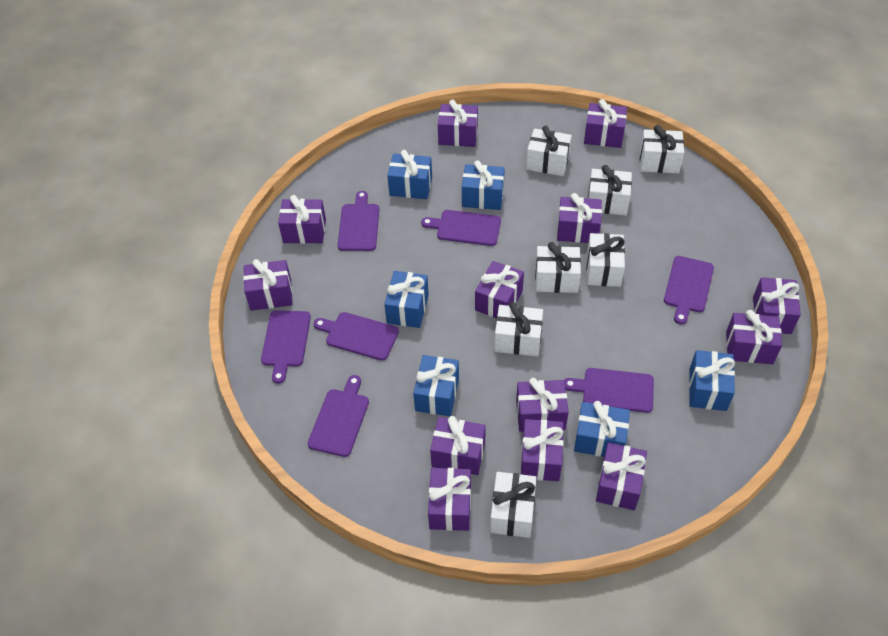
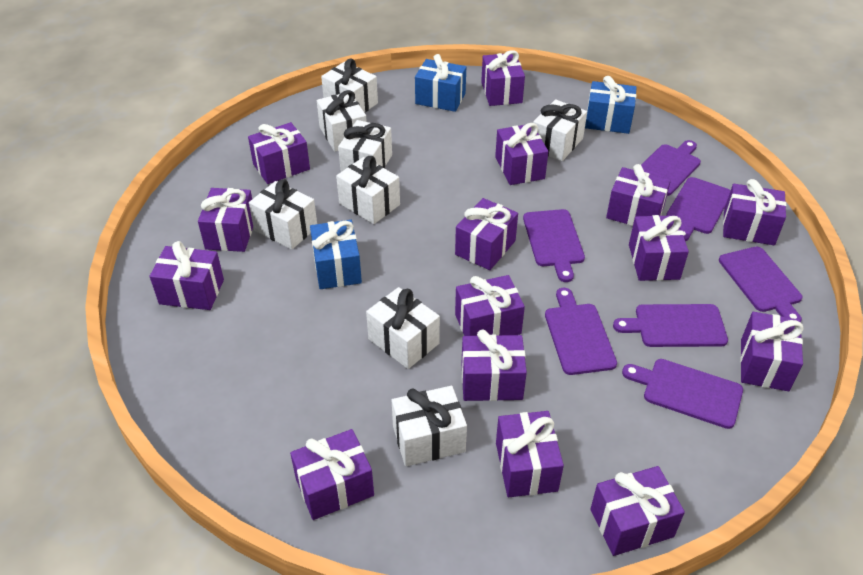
blue gift: [384,271,429,328] [387,150,432,199] [413,355,459,416] [462,160,505,210] [574,401,630,457] [689,350,735,411] = 6 -> [310,220,362,289] [415,54,466,112] [585,76,637,134] = 3
purple gift: [243,259,293,311] [278,195,326,244] [428,468,471,531] [430,416,486,475] [438,100,478,147] [475,261,524,318] [516,378,569,432] [521,419,564,481] [557,193,602,243] [584,99,627,148] [596,442,647,510] [726,310,782,364] [753,277,801,334] = 13 -> [150,241,224,310] [198,188,253,252] [248,122,310,184] [290,429,374,520] [455,198,518,270] [455,275,525,336] [461,329,527,401] [481,50,525,106] [495,123,548,185] [496,411,564,497] [590,466,685,556] [606,164,671,226] [629,215,689,281] [723,179,786,245] [740,312,804,391] = 15
white gift: [490,472,536,538] [494,302,543,356] [526,126,572,176] [535,242,581,293] [586,233,625,287] [588,165,632,215] [640,125,684,173] = 7 -> [249,179,317,249] [317,90,367,152] [321,58,378,113] [336,156,400,224] [338,120,392,172] [366,287,440,369] [392,386,467,466] [533,99,587,161] = 8

